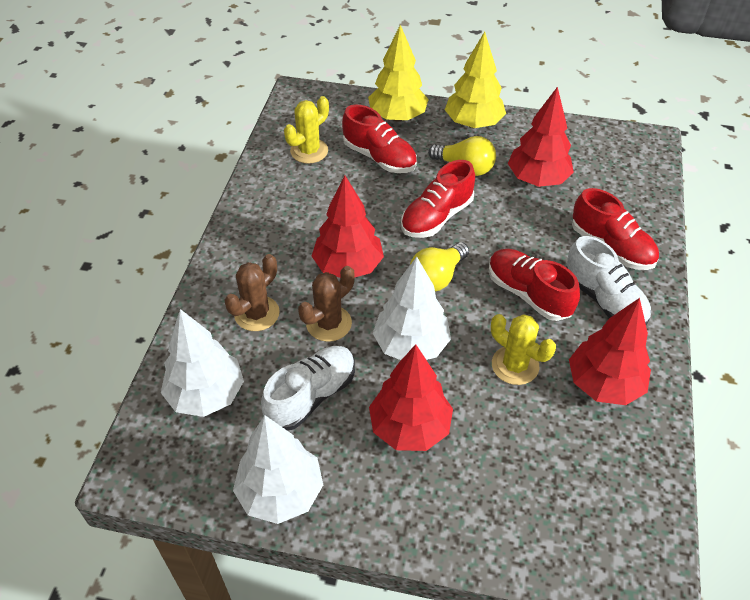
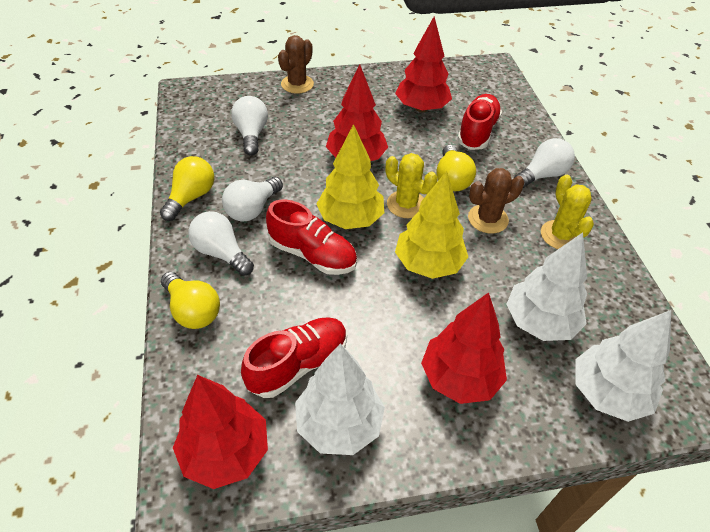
red shoe: [342,104,417,173] [401,160,475,238] [489,249,580,321] [572,188,659,270] = 4 -> [241,317,347,398] [266,200,357,275] [457,94,502,150] = 3
white light bulb: none = 0 -> [188,211,254,276] [222,177,283,222] [231,96,268,156] [514,138,575,188] = 4
white shoe: [261,346,355,431] [566,236,651,325] = 2 -> none = 0
yellow light bulb: [410,242,469,292] [428,136,496,176] = 2 -> [160,156,214,221] [161,272,220,329] [436,145,476,191] = 3

